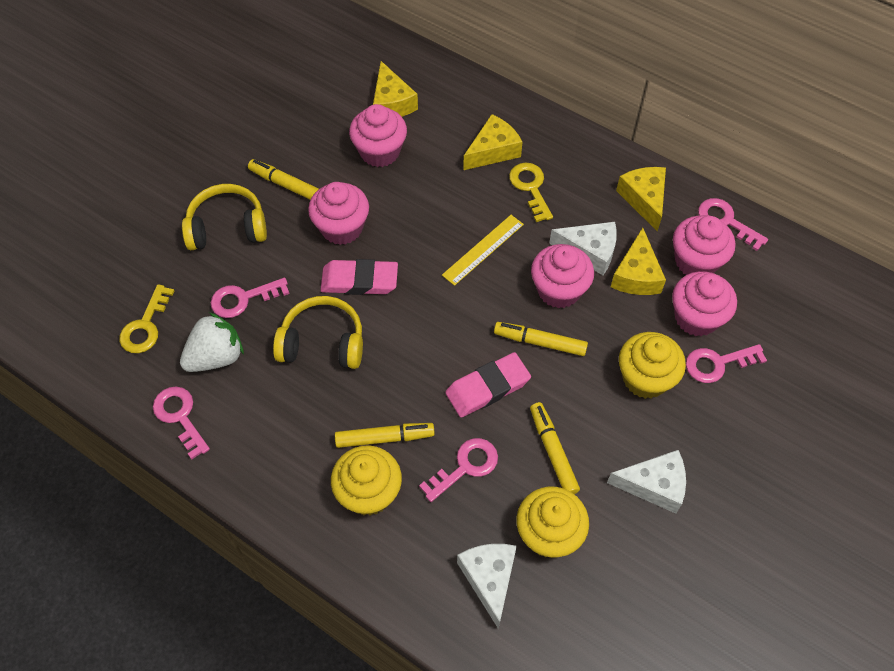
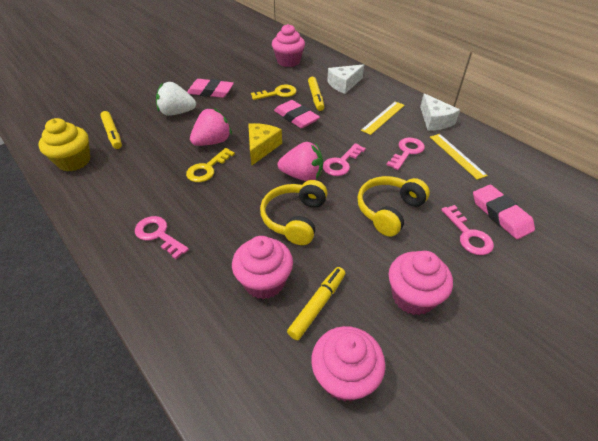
pink cupcake: [308,182,369,245] [349,104,407,167] [531,244,594,308] [672,271,737,336] [673,216,735,275] = 5 -> [232,236,293,299] [272,24,305,67] [311,326,385,402] [389,251,453,315] = 4
pink eraser: [320,259,398,295] [445,352,531,418] = 2 -> [187,79,234,98] [274,100,320,128] [473,185,535,239] = 3
pink key: [153,387,210,459] [211,278,290,318] [419,438,498,502] [686,344,767,383] [698,198,768,251] = 5 -> [135,216,189,259] [323,143,366,176] [386,138,425,170] [441,205,494,255] = 4
pink strawberry: none = 0 -> [190,108,232,146] [278,142,323,181] = 2
white cheese: [457,544,517,629] [549,222,617,275] [607,450,686,514] = 3 -> [327,64,364,94] [420,93,460,131] = 2
yellow cheese: [373,61,418,117] [463,114,523,170] [611,228,666,295] [616,167,666,231] = 4 -> [248,123,282,165] = 1
yellow cupcake: [331,445,402,516] [516,487,589,558] [619,332,686,399] = 3 -> [39,118,90,171] = 1
yellow marker: [248,159,319,200] [335,423,435,448] [494,322,588,356] [530,402,580,494] = 4 -> [100,111,122,149] [287,267,345,340] [308,77,324,111] = 3
yellow ruler: [442,215,524,286] = 1 -> [361,101,405,135] [430,134,488,180] = 2

